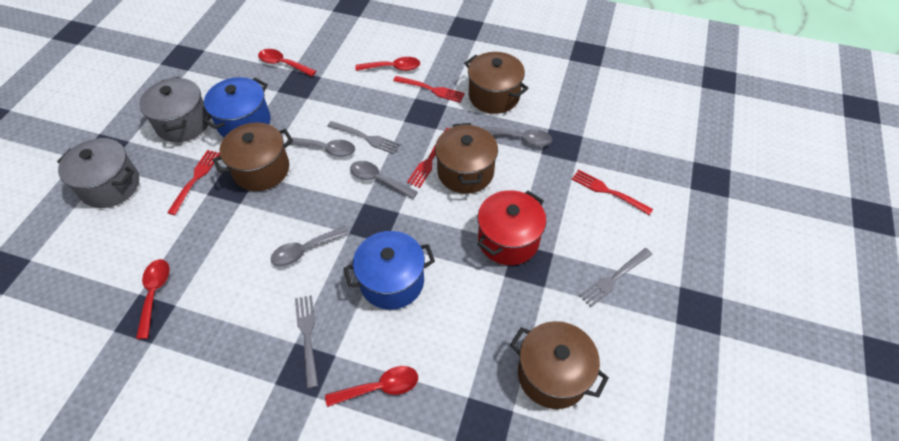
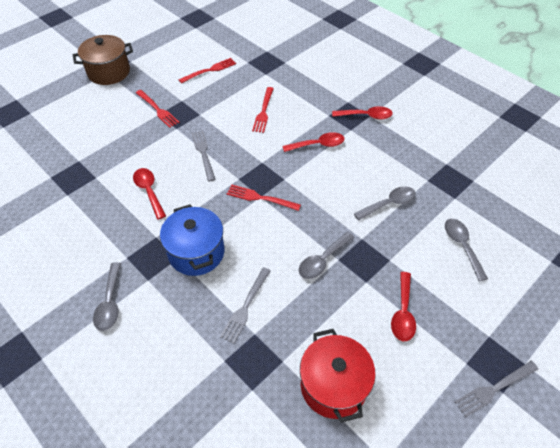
blue pot: [203,77,271,137] [343,231,435,310] = 2 -> [160,204,224,276] = 1
brown pot: [213,122,293,191] [435,123,498,194] [464,52,529,114] [510,321,609,409] = 4 -> [73,35,133,85] = 1
grey pot: [57,138,139,208] [139,77,210,142] = 2 -> none = 0

